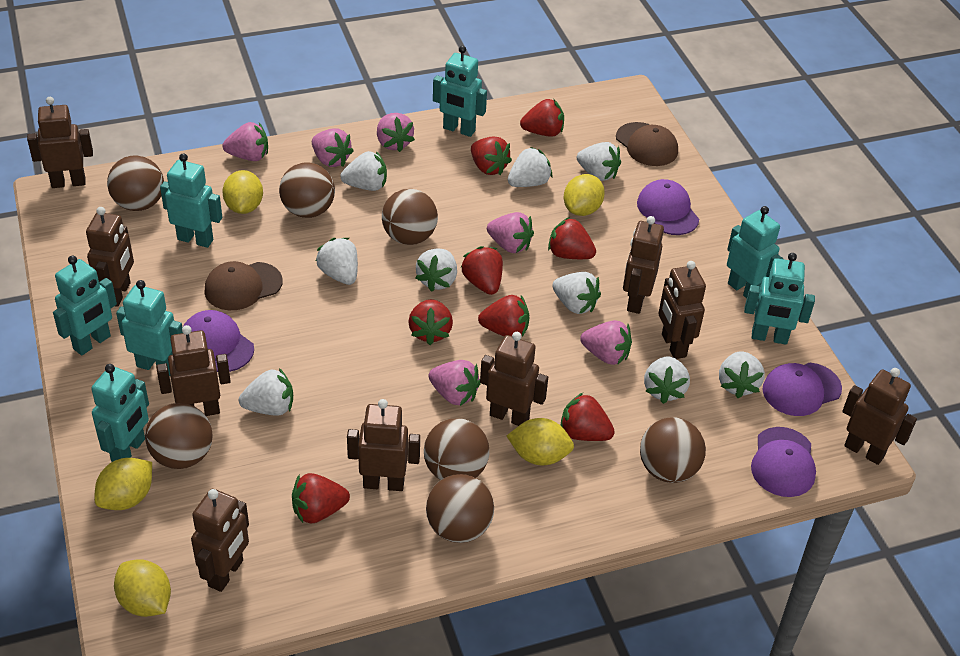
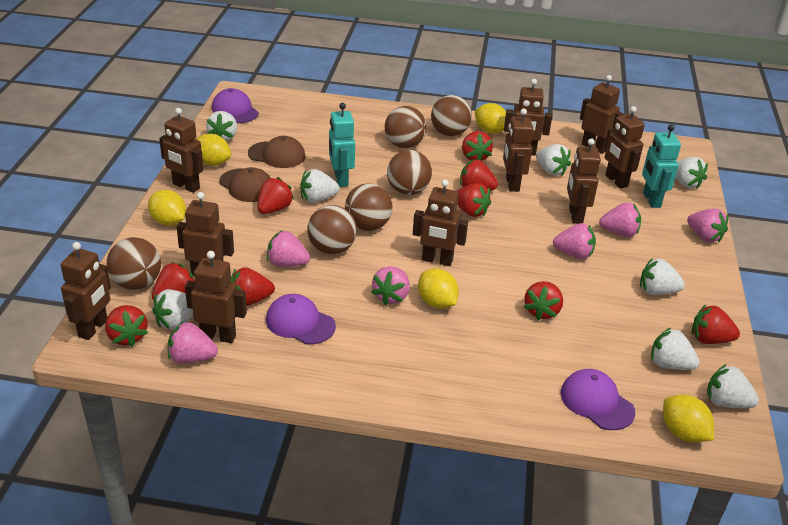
brown ball: [107,156,164,211] [145,403,212,469] [279,162,335,218] [382,189,438,245] [424,418,489,480] [426,474,494,543] [640,417,706,483] = 7 -> [107,237,161,290] [307,205,357,254] [345,183,392,231] [385,106,426,148] [387,150,432,195] [431,95,472,136] = 6
brown robot: [27,97,93,188] [86,207,134,307] [156,325,231,416] [191,489,249,592] [347,399,420,491] [480,332,548,426] [623,216,664,314] [658,261,706,359] [842,368,917,465] = 9 -> [61,242,111,340] [159,108,203,193] [177,192,234,277] [185,251,247,343] [413,179,468,266] [503,108,533,192] [504,79,552,156] [567,138,601,224] [580,75,625,154] [604,106,645,189] = 10
purple cap: [184,310,254,372] [637,179,699,235] [751,427,816,497] [762,363,842,416] = 4 -> [212,88,259,123] [266,294,336,345] [561,369,635,430] = 3
red strawberry: [292,473,350,524] [409,299,453,345] [461,246,503,295] [471,136,512,175] [478,295,529,337] [520,99,564,137] [548,217,596,259] [561,393,615,441] = 8 -> [105,305,148,347] [152,262,195,301] [230,267,275,306] [258,177,294,214] [457,183,491,217] [460,159,498,191] [462,131,493,161] [524,281,563,320] [691,304,740,344] = 9
turquoise robot: [53,256,117,355] [91,364,149,462] [116,280,183,376] [160,153,222,248] [433,46,487,137] [727,206,783,298] [744,253,815,345] = 7 -> [329,103,355,187] [642,124,681,208] = 2
white strawberry: [239,368,293,416] [316,238,358,285] [340,151,387,191] [415,249,457,292] [508,147,552,187] [552,272,601,314] [577,142,621,181] [644,356,690,404] [719,351,765,398] = 9 -> [152,289,193,330] [206,111,237,141] [300,169,339,203] [536,144,571,176] [640,258,685,295] [651,328,700,370] [676,157,708,189] [707,364,759,408] = 8

